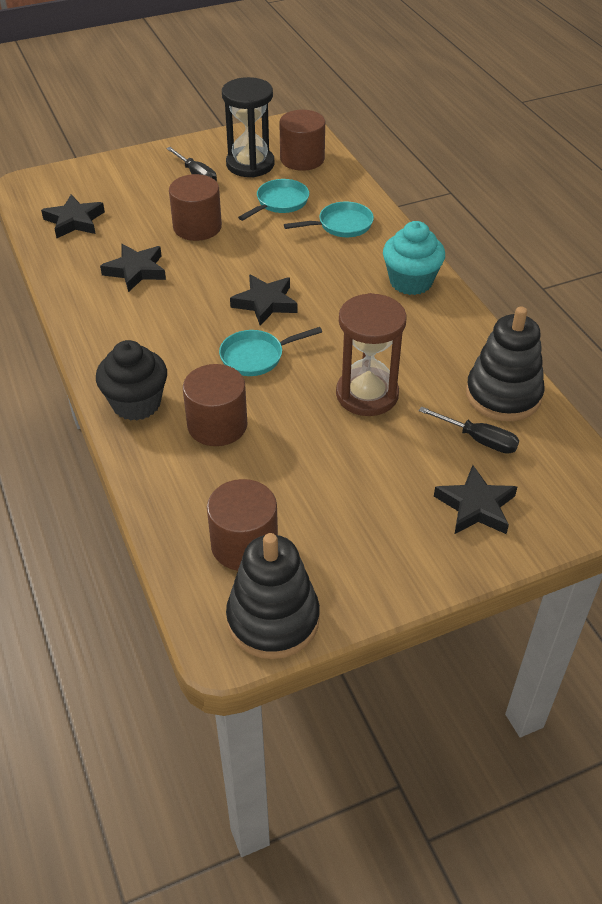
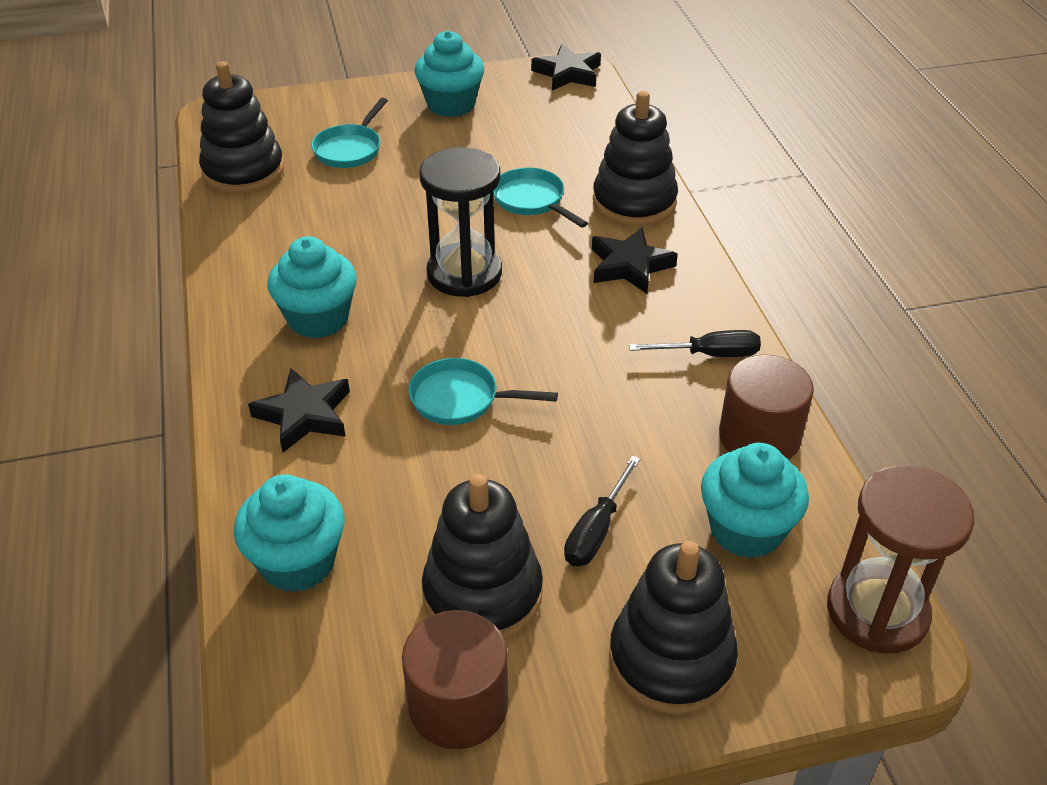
black cupcake: [96,340,167,421] = 1 -> none = 0
black stacking toy: [226,533,320,659] [466,307,545,421] = 2 -> [199,61,284,194] [422,474,543,639] [593,91,678,226] [609,541,738,714] = 4
black star: [41,195,105,238] [100,244,166,292] [230,274,298,326] [434,465,517,534] = 4 -> [248,368,350,453] [531,44,601,91] [592,227,678,294] = 3
brown cylinder: [169,174,222,241] [183,364,247,446] [207,479,278,571] [280,110,325,171] = 4 -> [402,610,508,749] [719,355,814,460] = 2
turquoise cupcake: [383,221,445,295] = 1 -> [234,474,345,592] [268,236,357,339] [414,31,484,117] [701,443,809,558] = 4

